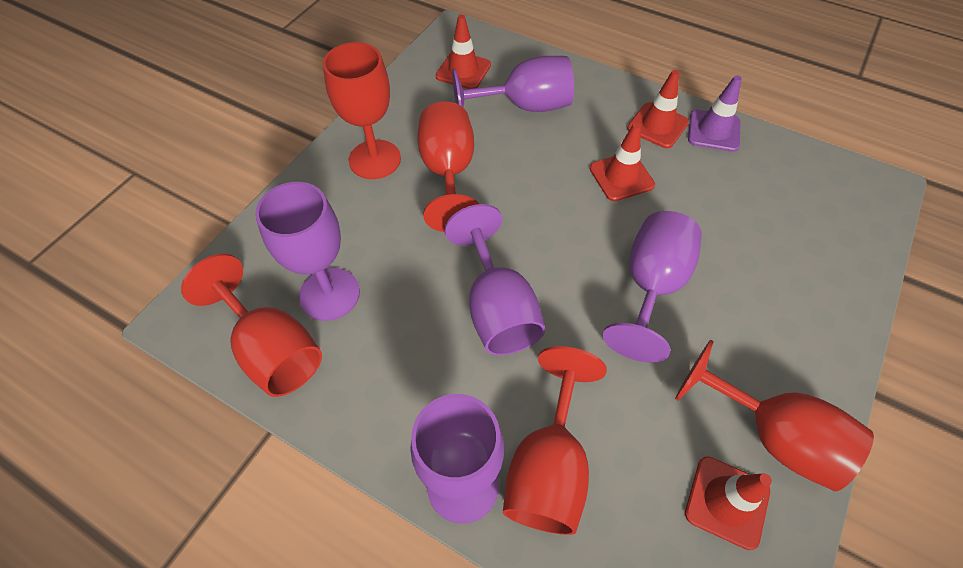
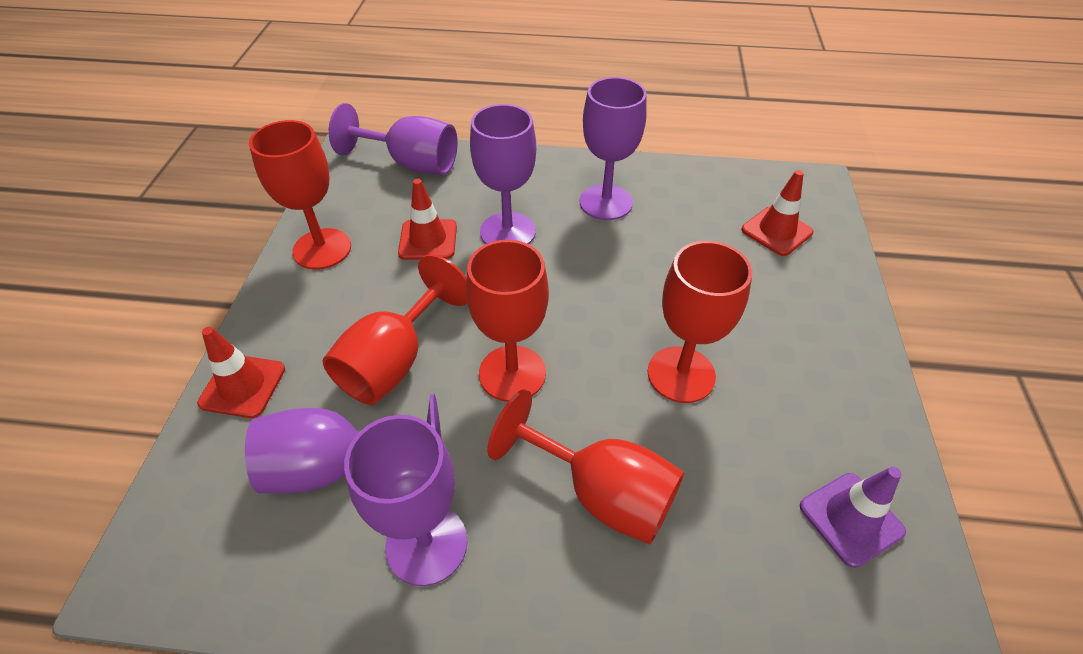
red traffic cone: [436,14,491,89] [590,123,655,201] [627,70,689,148] [685,457,772,550] = 4 -> [197,327,285,418] [398,179,457,260] [742,170,813,256] = 3

